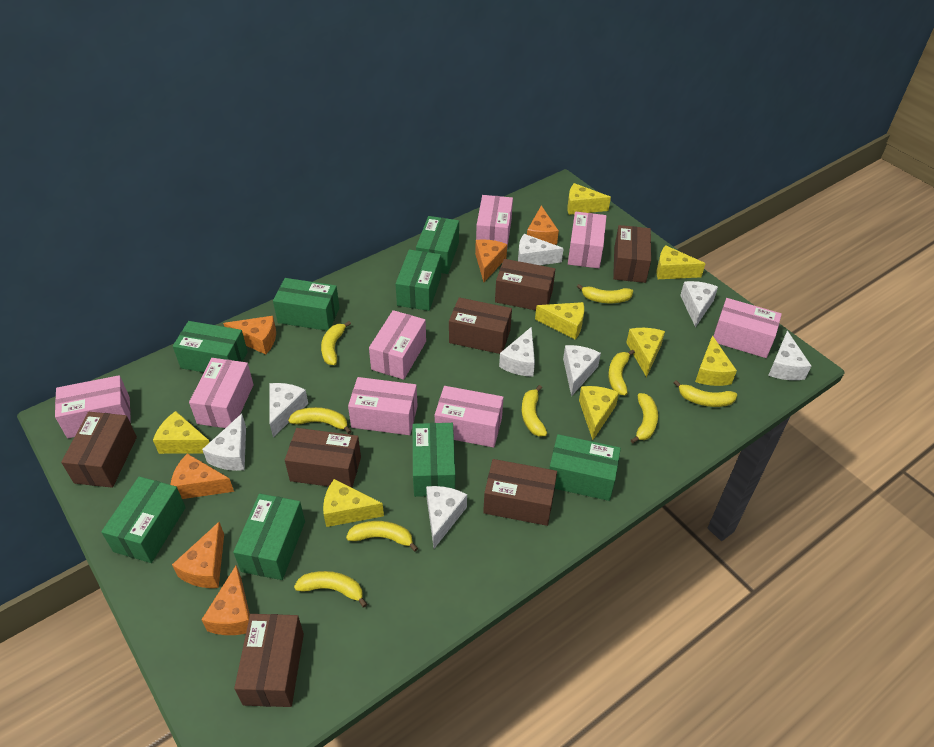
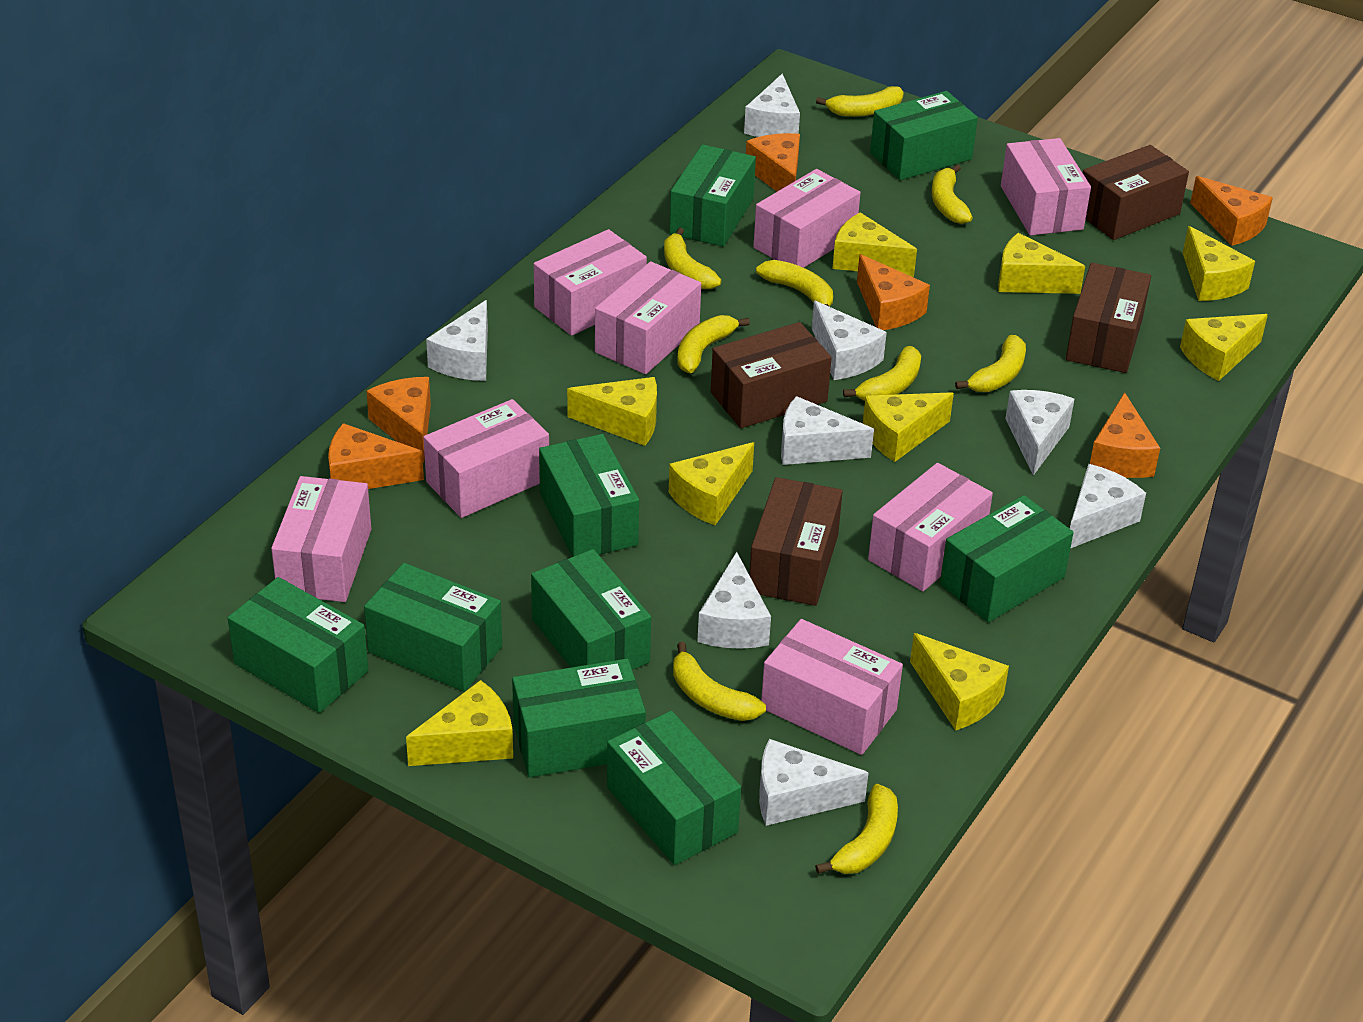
brown box: [61,412,137,488] [234,614,304,707] [285,428,361,488] [449,297,512,354] [483,459,557,526] [495,259,555,310] [613,225,651,283] = 7 -> [711,322,832,428] [749,477,843,606] [1066,263,1151,373] [1083,145,1189,240] = 4
green box: [101,476,186,563] [173,321,248,372] [233,494,305,580] [273,278,340,331] [395,249,441,311] [413,423,455,497] [416,216,459,274] [549,434,621,501] = 8 -> [228,577,368,713] [364,563,502,692] [512,659,646,777] [531,549,651,670] [539,434,639,557] [607,711,741,865] [669,144,756,247] [870,91,978,180] [940,495,1074,622] = 9
yellow cheese: [153,411,210,454] [323,479,384,527] [535,302,584,340] [567,183,611,215] [579,386,619,440] [626,328,665,377] [657,245,706,279] [695,336,737,386] = 8 -> [406,680,513,766] [567,377,657,446] [669,442,754,525] [832,212,917,277] [863,392,954,462] [910,633,1009,731] [998,233,1085,294] [1180,314,1268,381] [1183,226,1255,301] = 9

